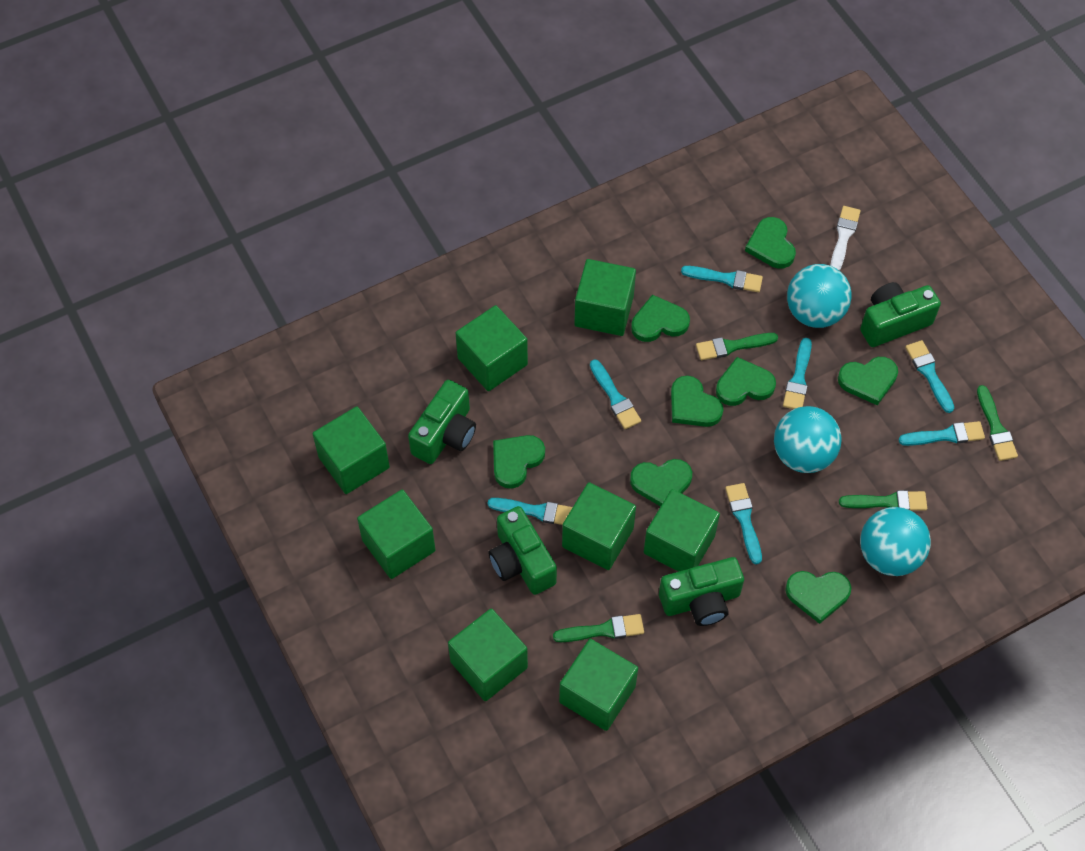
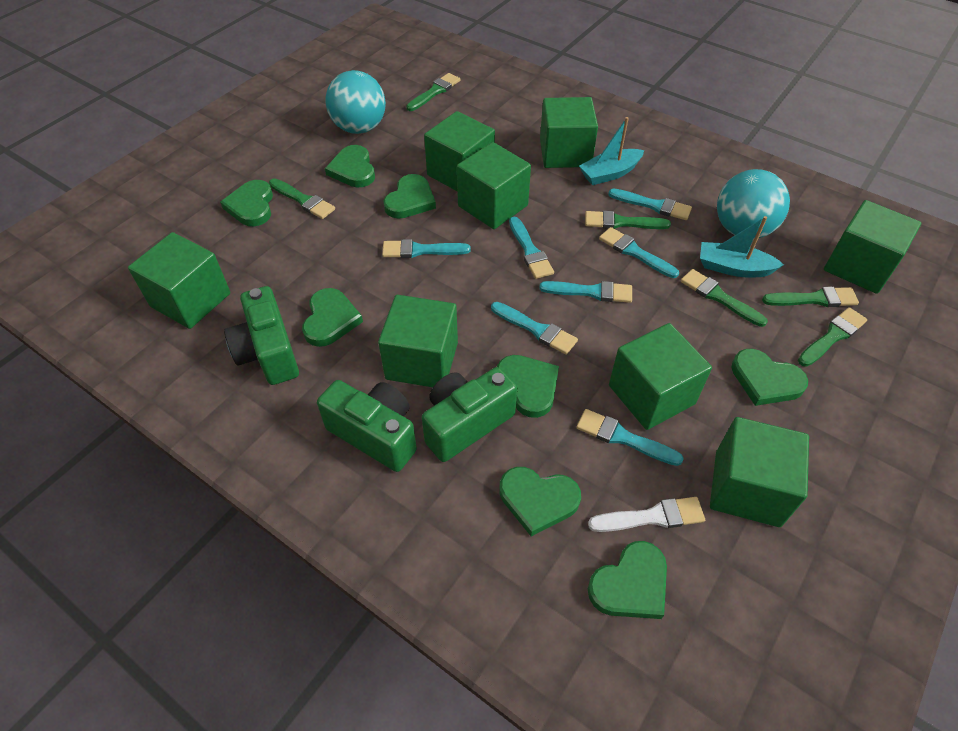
green brush: [553,614,644,642] [696,333,778,360] [839,490,927,511] [977,385,1018,461] = 4 -> [269,178,335,219] [406,73,460,111] [585,211,671,229] [681,269,768,327] [762,287,859,307] [798,307,867,367] = 6
green camera: [408,380,476,464] [488,506,557,595] [659,557,744,626] [860,282,941,347] = 4 -> [224,286,299,385] [317,380,417,472] [422,367,517,462] = 3
turquoise ball: [774,406,842,473] [787,264,852,328] [860,507,931,576] = 3 -> [326,70,386,134] [717,169,790,238] = 2
turquoise boat: none = 0 -> [579,117,644,185] [700,216,784,278] = 2

